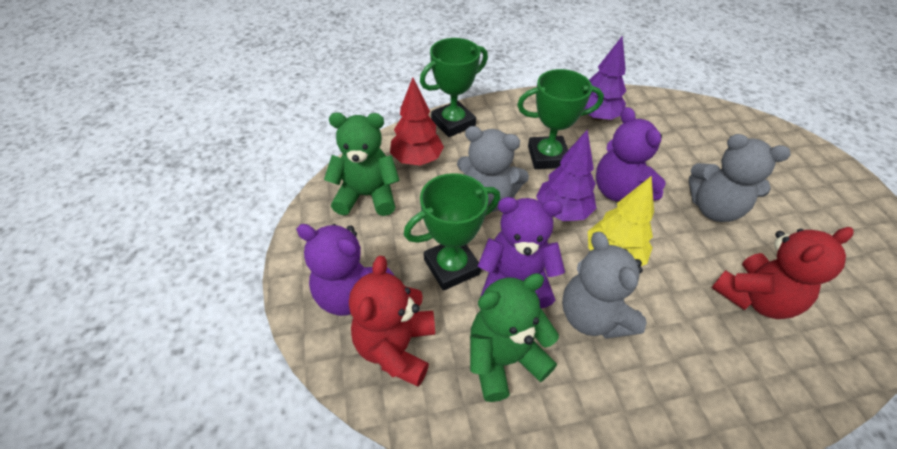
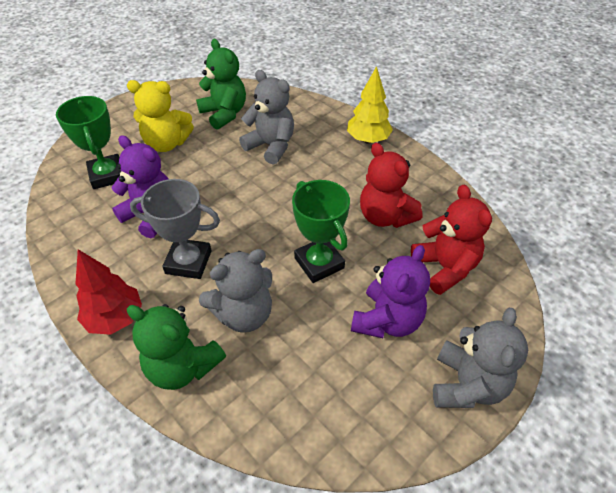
green trophy: [404,173,500,291] [420,38,488,137] [517,69,604,169] = 3 -> [56,96,121,189] [292,180,350,283] = 2
grey trophy: none = 0 -> [130,179,220,279] = 1
purple teddy bear: [296,224,394,316] [478,197,565,308] [596,107,666,201] = 3 -> [111,135,168,238] [351,245,430,338] = 2
purple tree: [536,130,596,221] [584,36,626,121] = 2 -> none = 0
yellow teddy bear: none = 0 -> [127,80,194,152] = 1

